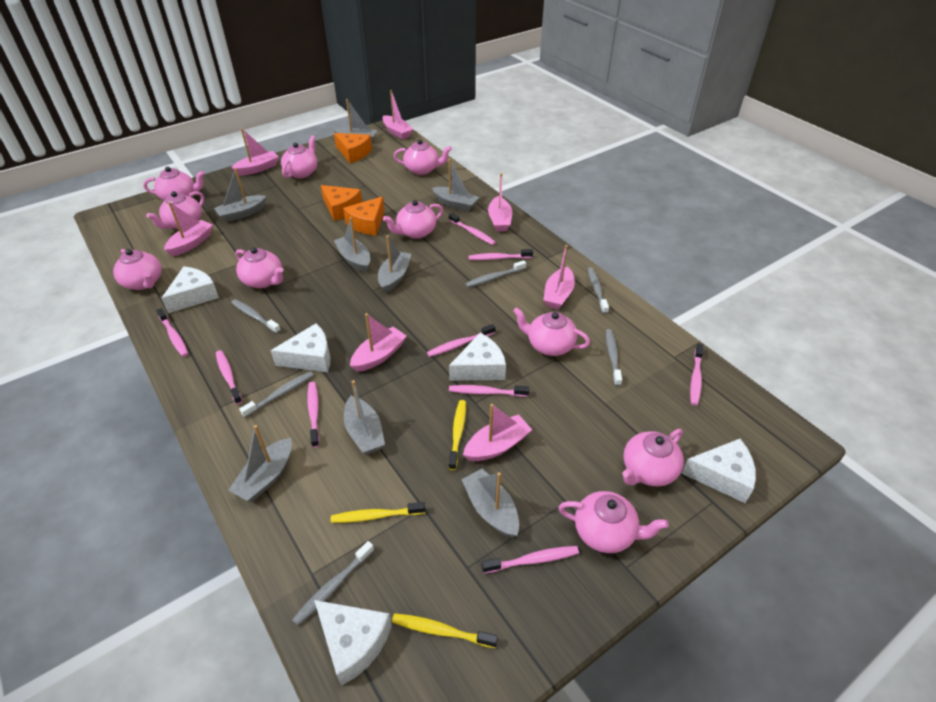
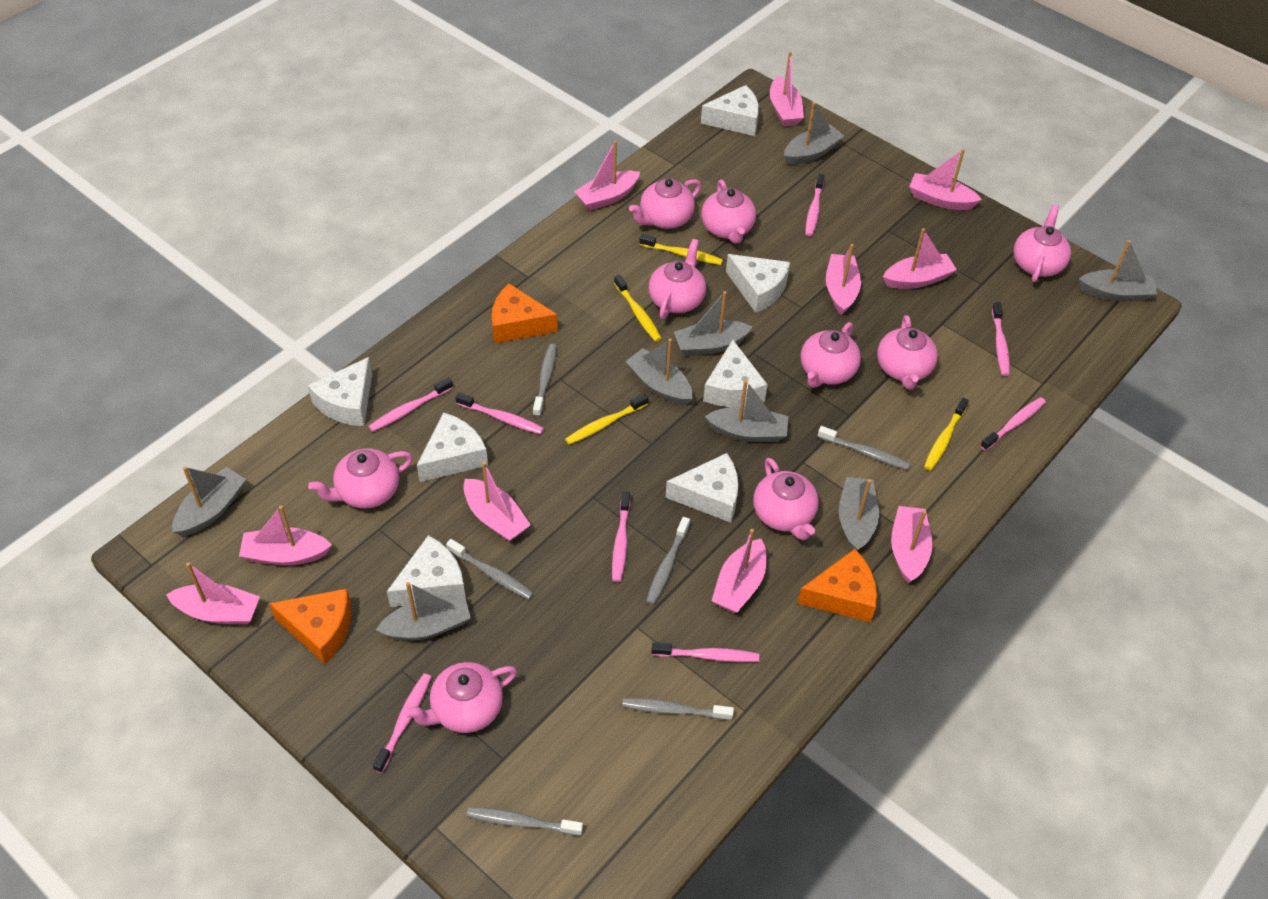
pink boat: [164,202,213,256] [231,128,279,175] [350,313,406,372] [383,90,413,140] [463,404,532,461] [488,173,512,232] [544,245,575,310] = 7 -> [166,562,260,625] [239,506,332,566] [463,462,531,542] [574,140,640,211] [712,529,766,613] [770,52,804,126] [826,244,861,315] [883,228,957,289] [891,506,933,583] [909,149,982,210] = 10
pink teapot: [113,249,162,290] [143,167,205,201] [146,191,204,229] [235,247,283,288] [281,135,317,178] [383,200,443,239] [394,139,452,175] [513,307,590,356] [558,491,669,553] [622,429,684,486] = 10 -> [308,448,413,508] [404,662,517,733] [629,179,701,229] [649,239,706,319] [701,180,756,244] [753,458,819,540] [801,322,861,388] [877,315,938,389] [1013,205,1071,282] = 9
pink toothbrush: [156,308,188,357] [216,350,242,405] [307,382,320,448] [427,324,496,357] [449,213,496,245] [449,385,529,397] [469,249,533,260] [482,546,579,573] [690,344,704,406] = 9 -> [368,378,453,432] [373,673,432,773] [455,392,544,434] [612,491,630,582] [652,642,759,662] [805,174,825,237] [980,397,1046,451] [992,302,1010,376] = 8
white cheese: [161,266,219,313] [270,323,330,372] [314,600,392,686] [449,333,506,381] [681,439,756,503] = 5 -> [308,357,372,426] [387,535,466,607] [417,412,488,482] [665,453,739,523] [701,85,759,136] [703,340,768,407] [726,254,790,313] = 7
yellow toothbrush: [331,502,425,523] [392,613,498,648] [448,400,466,470] = 3 -> [565,394,648,445] [614,275,662,342] [639,234,723,265] [924,397,969,471] = 4

